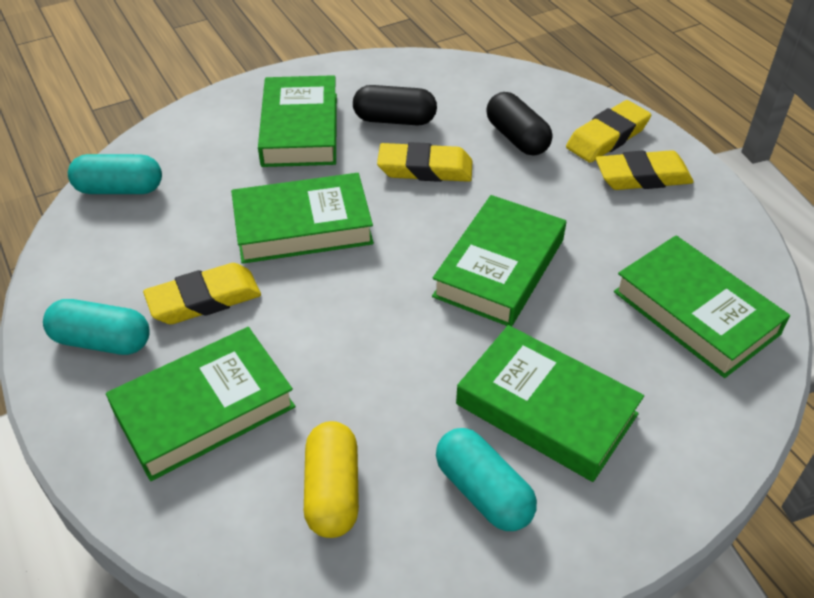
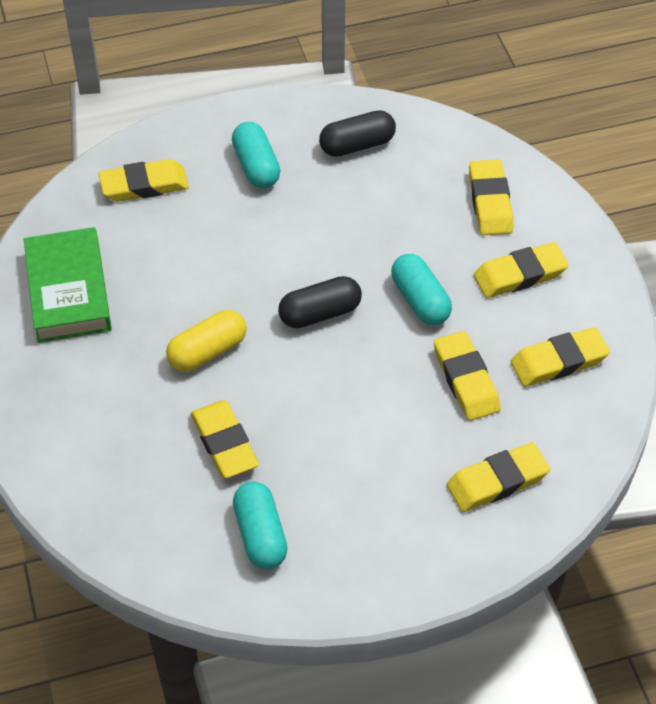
green book: [106,327,295,481] [231,173,374,264] [258,75,337,167] [432,195,566,326] [456,325,644,482] [614,236,790,378] = 6 -> [24,227,112,343] = 1
yellow eraser: [143,263,261,324] [377,142,472,182] [566,100,651,163] [596,150,694,190] = 4 -> [99,159,189,202] [191,400,259,478] [434,331,501,421] [447,442,550,512] [469,159,513,235] [474,242,569,298] [510,327,610,387] = 7

